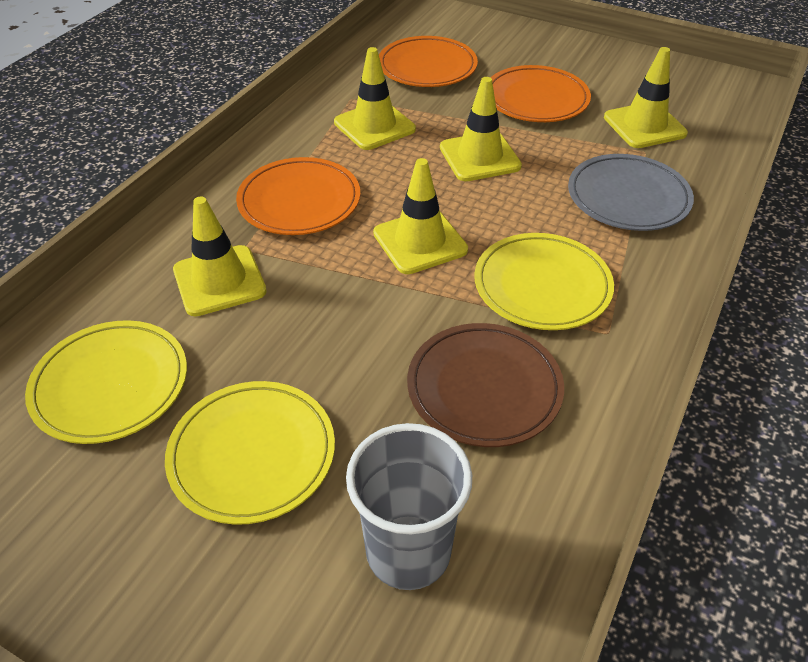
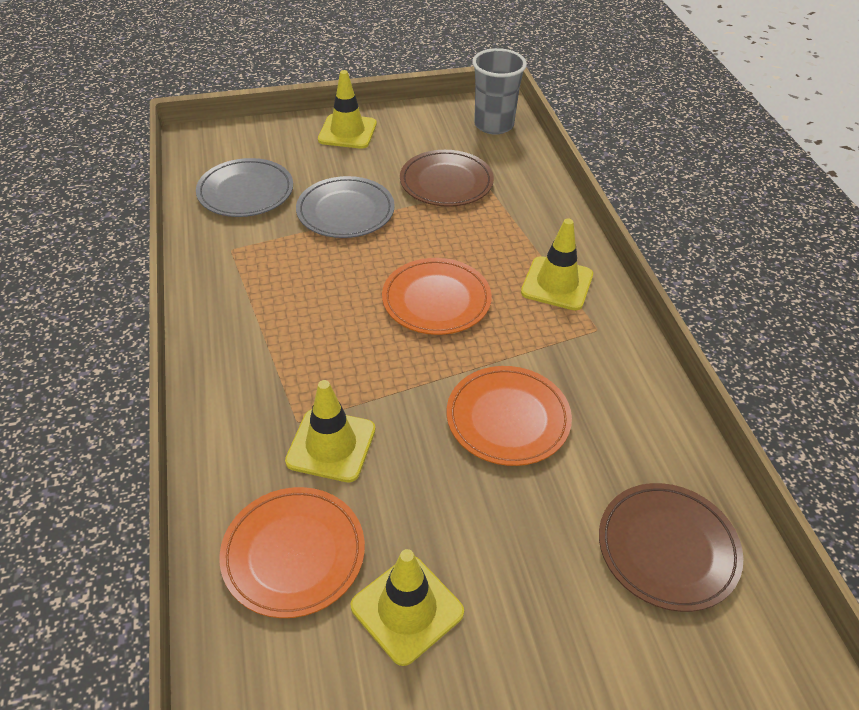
brown plate: [407,323,564,447] = 1 -> [400,150,494,207] [599,483,743,612] = 2
grey plate: [568,154,694,231] = 1 -> [196,158,293,217] [296,176,395,238] = 2
yellow plate: [25,320,187,444] [165,381,335,525] [475,233,614,330] = 3 -> none = 0
yellow traffic cone: [173,196,267,316] [334,47,416,150] [373,158,468,274] [440,77,522,181] [604,47,688,148] = 5 -> [285,380,375,482] [318,70,377,149] [351,549,464,666] [521,218,593,311] = 4

